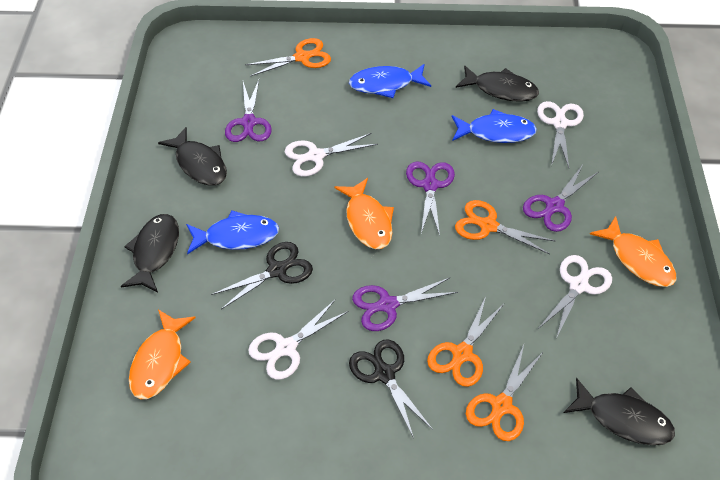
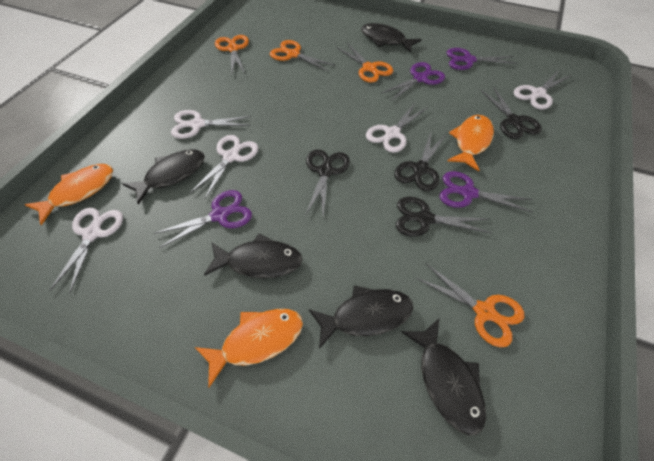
black fish: [121,214,179,293] [158,127,227,185] [456,65,539,102] [564,378,675,445] = 4 -> [122,149,205,205] [204,234,303,278] [309,286,413,349] [361,23,422,53] [402,319,486,435] = 5
black scissors: [211,242,313,309] [349,339,433,438] = 2 -> [305,149,350,217] [394,130,446,191] [396,197,491,237] [481,86,542,139] = 4
blue fish: [186,210,279,254] [349,64,431,98] [452,109,537,143] = 3 -> none = 0
white scissors: [248,300,349,380] [285,133,378,177] [537,101,584,168] [538,255,612,339] = 4 -> [49,208,123,294] [171,110,252,139] [190,135,258,199] [366,103,428,153] [514,70,572,110] = 5

